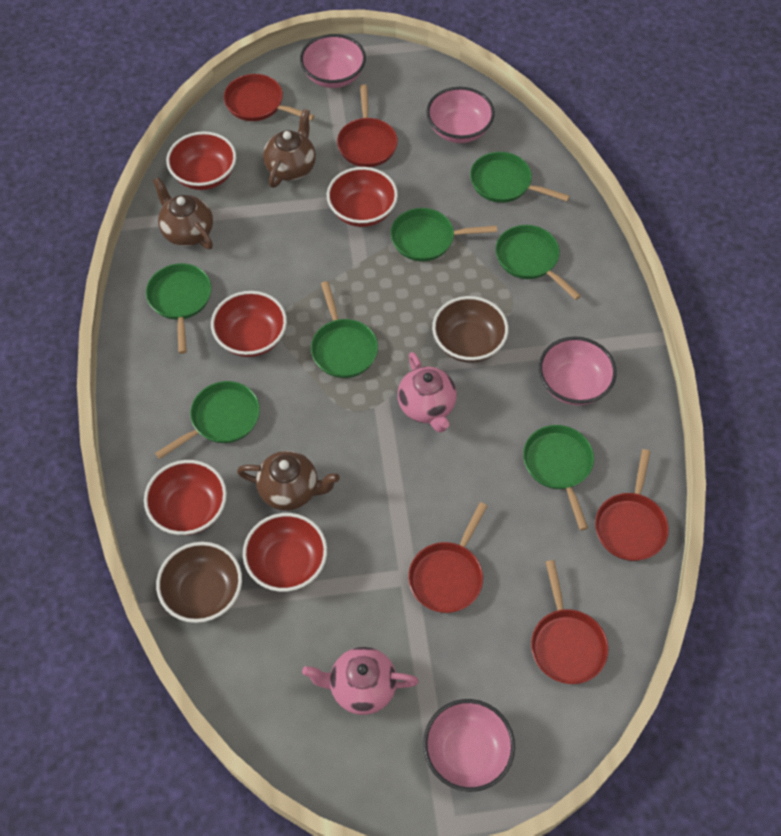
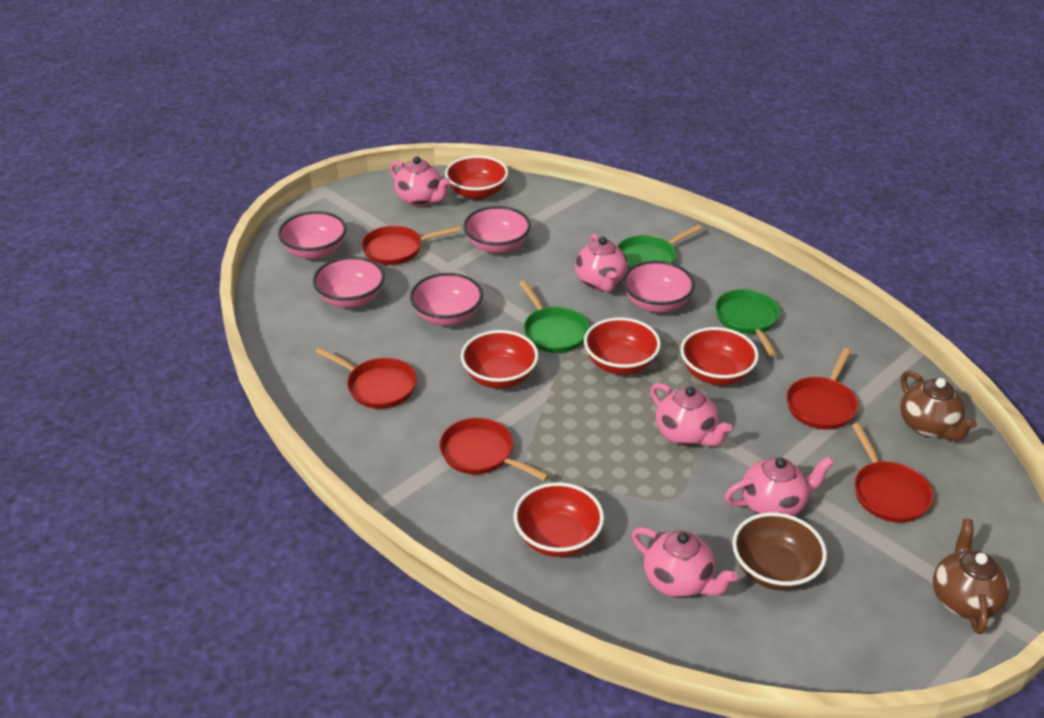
brown bowl: [156,542,242,623] [432,296,509,363] = 2 -> [732,512,827,591] = 1
brown teapot: [153,177,213,249] [237,451,340,511] [263,109,316,188] = 3 -> [900,371,977,441] [933,519,1010,634] = 2
green pan: [146,263,211,354] [155,381,260,459] [311,281,378,378] [390,208,497,261] [470,152,570,203] [495,225,581,300] [523,425,594,530] = 7 -> [519,281,589,353] [617,225,702,269] [715,289,780,356] = 3
pink bowl: [300,34,366,88] [423,699,515,792] [426,87,495,143] [539,337,617,405] = 4 -> [278,211,347,259] [313,256,385,308] [410,273,483,326] [463,206,531,254] [622,261,695,313] = 5
pink teapot: [302,647,419,715] [398,352,457,433] = 2 -> [390,156,450,207] [575,233,628,292] [632,527,738,598] [650,383,732,446] [725,457,834,516] = 5

